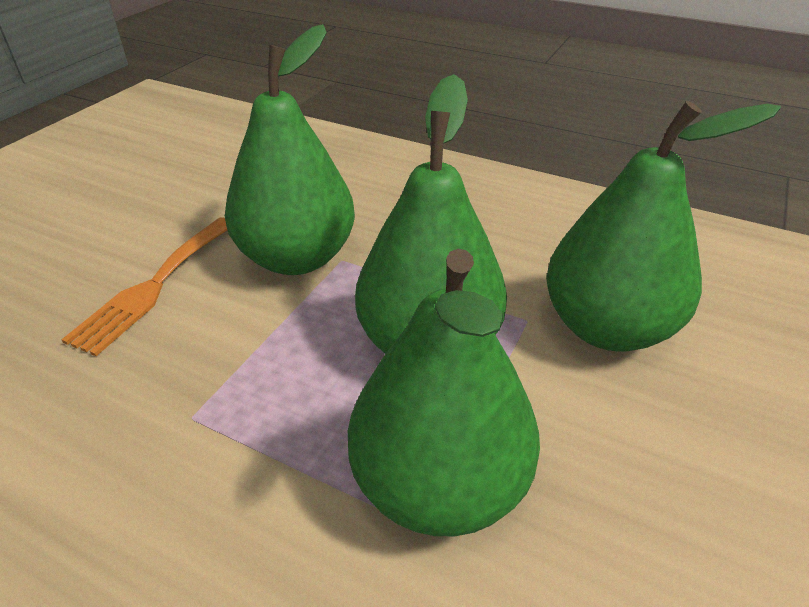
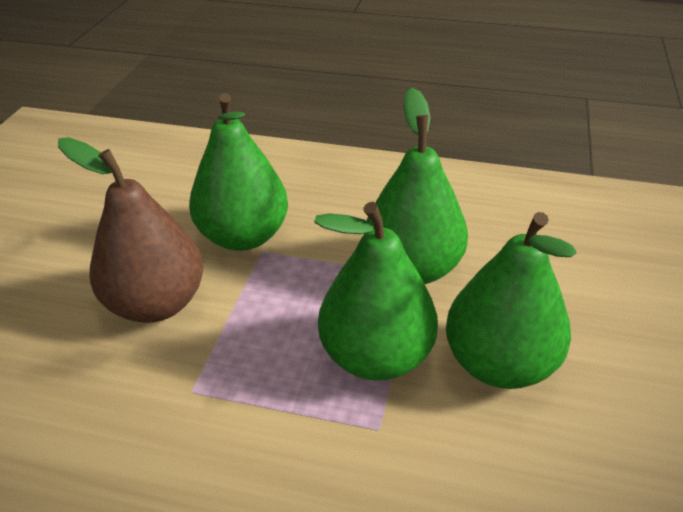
brown pear: none = 0 -> [58,137,203,323] = 1
orange fork: [61,218,227,356] = 1 -> none = 0

